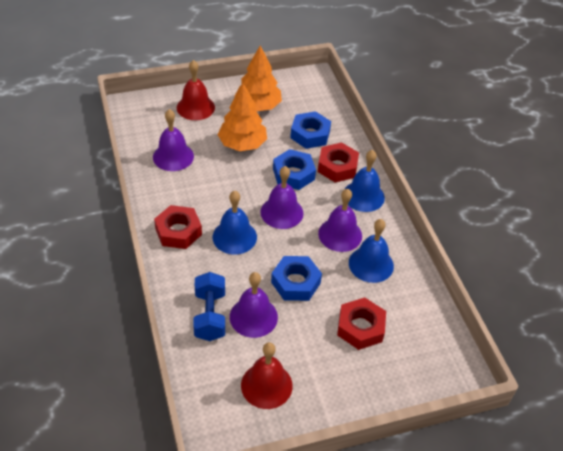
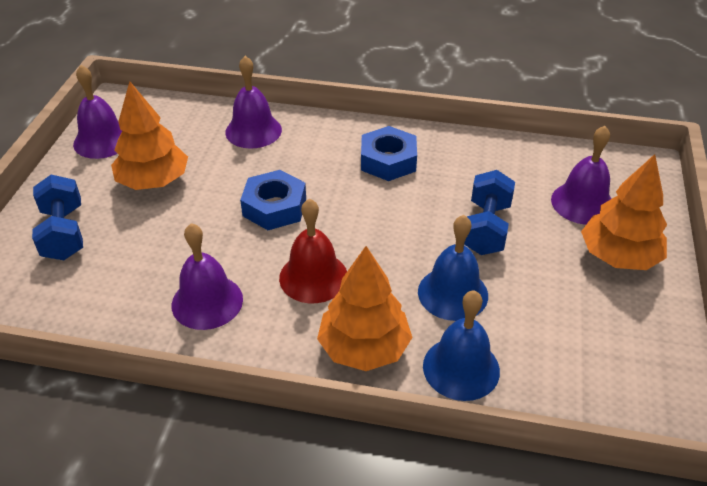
blue bell: [213,191,257,255] [344,150,385,212] [349,219,394,283] = 3 -> [418,215,488,321] [423,290,500,401] = 2
blue dumbbell: [193,272,225,341] = 1 -> [32,175,83,260] [464,170,515,255] = 2
blue nut: [271,256,322,301] [273,149,316,190] [290,111,331,149] = 3 -> [240,170,306,230] [361,126,417,181] = 2
orange tree: [217,83,267,151] [235,46,282,111] = 2 -> [111,81,188,190] [317,246,413,371] [581,154,667,270] = 3
red bell: [177,60,215,120] [241,342,293,409] = 2 -> [279,198,347,303] = 1
red nut: [154,205,202,249] [318,142,359,183] [337,298,386,350] = 3 -> none = 0

